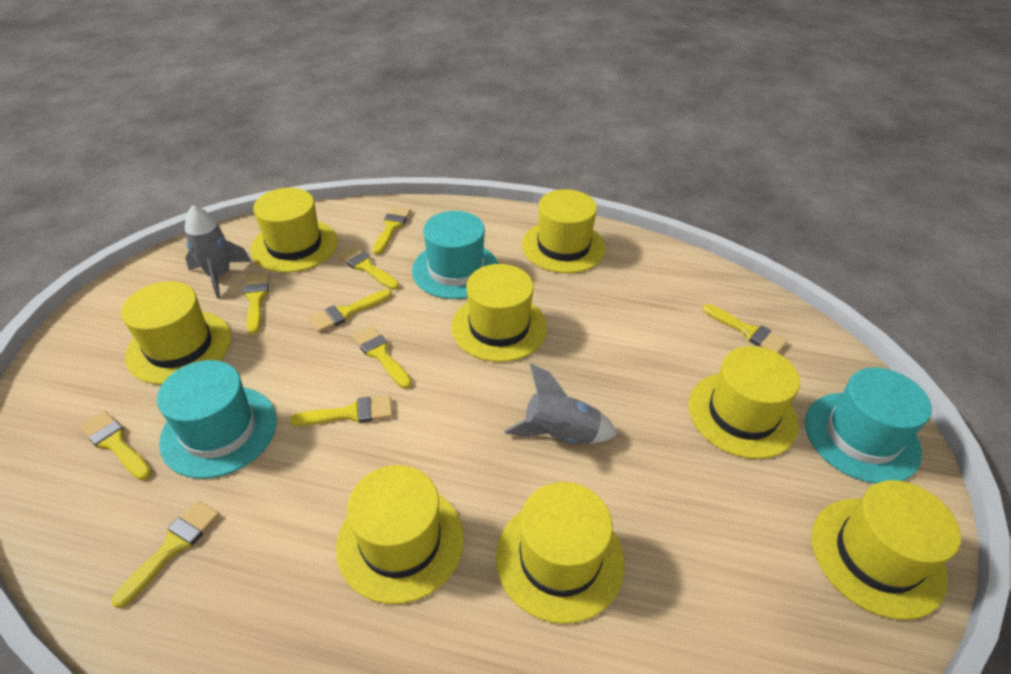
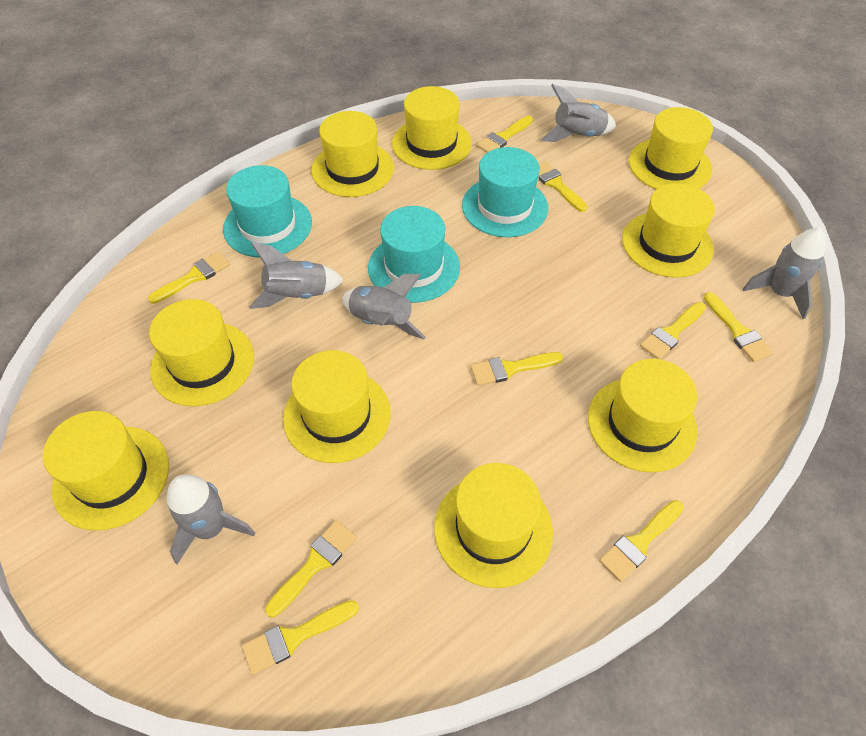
grey rocket: [185,205,251,298] [504,363,618,444] = 2 -> [167,474,255,564] [249,242,344,309] [342,274,426,339] [541,84,616,142] [743,228,826,319] = 5
yellow hat: [121,281,231,385] [250,188,338,273] [336,465,464,604] [451,264,547,362] [496,482,625,624] [522,189,606,273] [688,346,800,459] [812,480,961,620] = 8 -> [43,411,169,531] [149,299,254,406] [283,350,391,463] [311,111,394,197] [392,86,472,170] [434,463,553,588] [588,359,698,472] [622,183,715,278] [629,107,713,189] = 9

